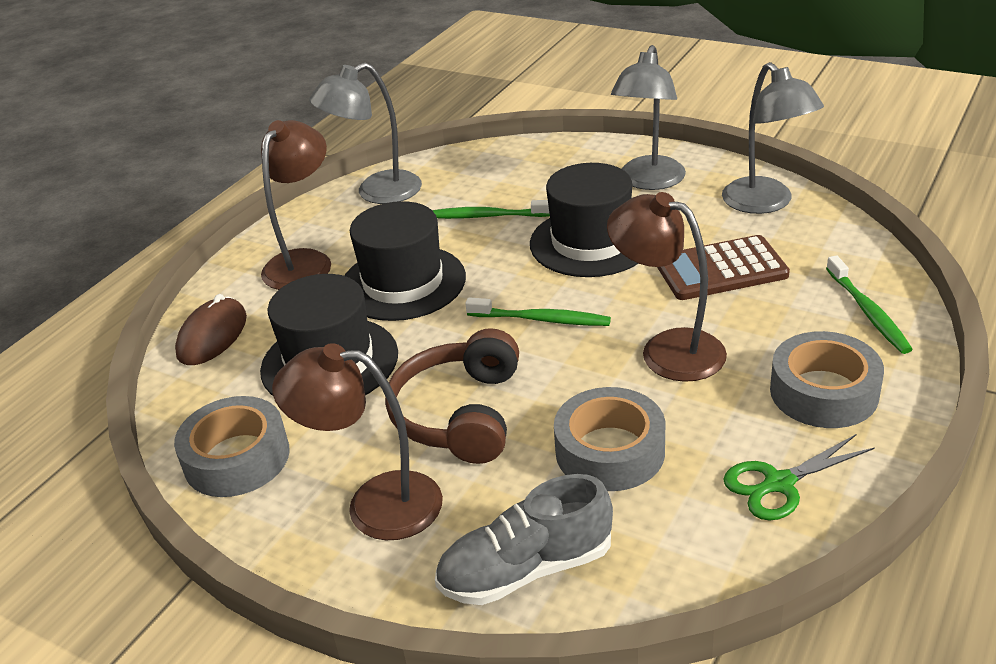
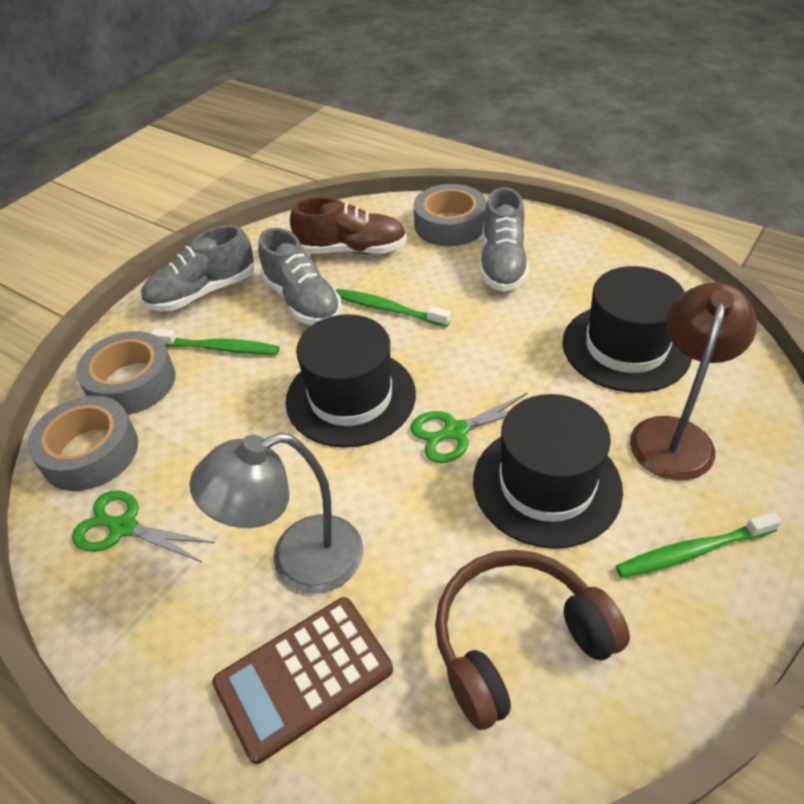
brown lamp: [261,120,331,290] [272,343,443,540] [607,192,727,382] = 3 -> [630,282,757,481] = 1
brown mouse: [175,294,247,365] = 1 -> none = 0
brown shoe: none = 0 -> [290,197,407,254] = 1
green scissors: [723,434,875,521] = 1 -> [72,490,215,562] [411,392,528,463] = 2
grey lamp: [309,63,422,204] [611,45,686,190] [722,62,824,214] = 3 -> [189,433,363,593] = 1
grey shoe: [435,474,613,605] = 1 -> [141,225,254,311] [258,228,341,325] [480,187,529,291] = 3

